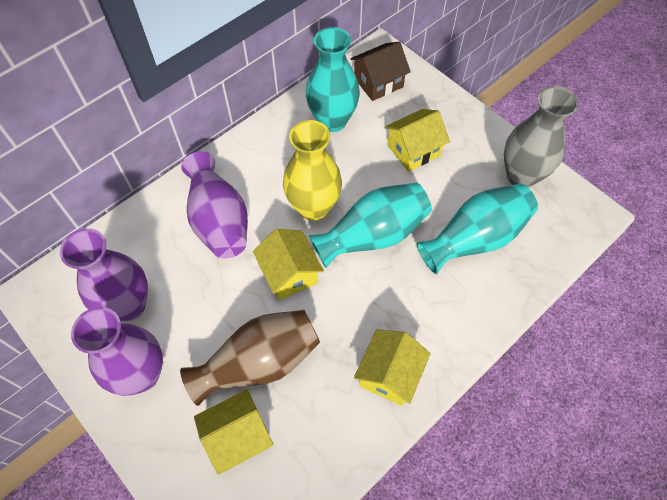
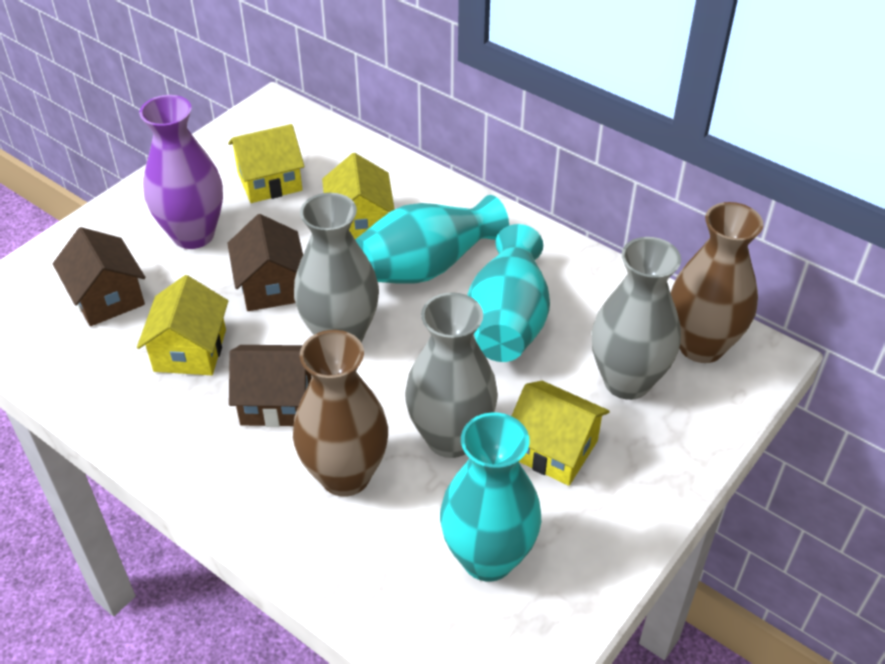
brown house: [350,42,411,101] = 1 -> [53,227,145,326] [227,214,303,311] [229,345,311,427] = 3
brown vase: [180,310,320,406] = 1 -> [293,330,388,497] [671,202,763,363] = 2
grey vase: [504,86,578,188] = 1 -> [294,193,379,342] [405,292,498,458] [592,237,681,400] = 3
purple vase: [60,228,148,321] [71,307,163,396] [181,151,248,259] = 3 -> [139,95,223,249] = 1
yellow vase: [283,120,342,221] = 1 -> none = 0

